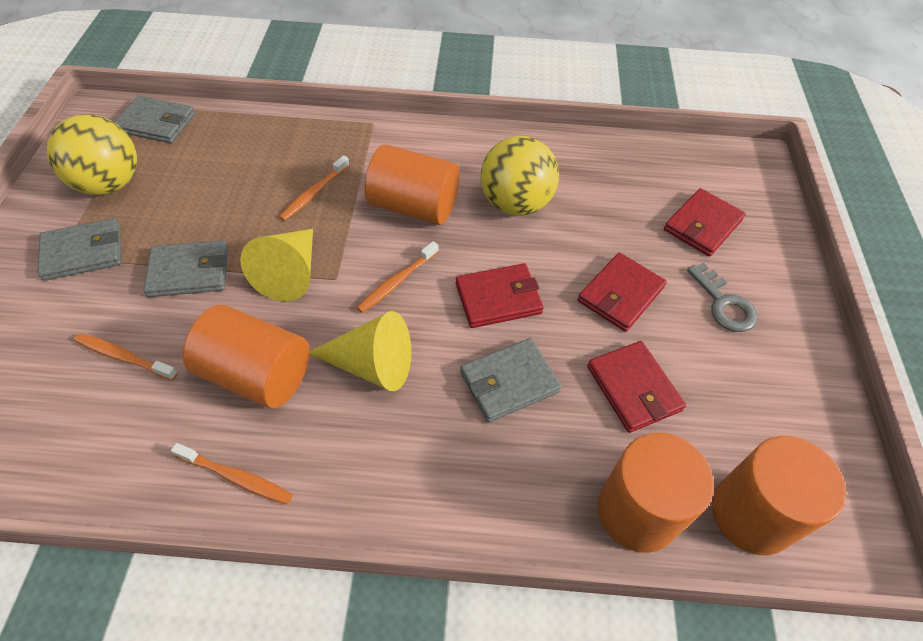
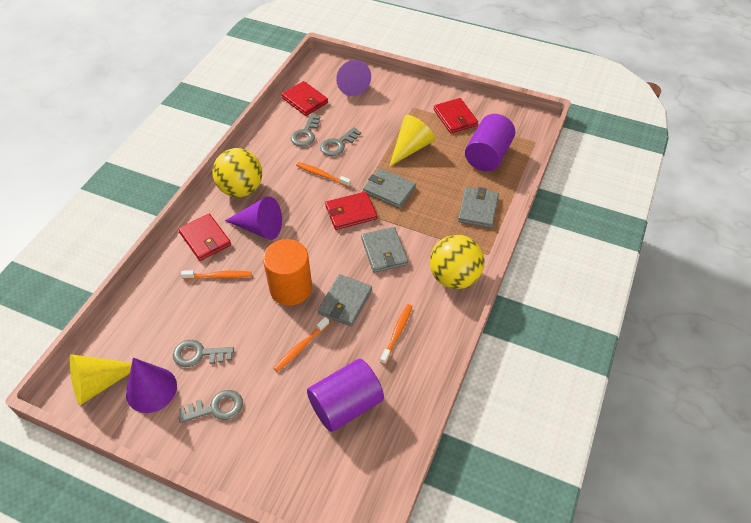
grey key: [687,263,758,332] = 1 -> [173,340,234,367] [179,390,243,423] [291,114,320,147] [320,127,361,156] = 4
orange cylinder: [183,305,310,409] [365,144,460,225] [598,433,714,553] [712,436,846,555] = 4 -> [263,239,312,306] = 1
purple cone: none = 0 -> [126,358,177,413] [225,196,282,240] [336,60,371,96] = 3
purple cylinder: none = 0 -> [307,359,384,432] [465,114,515,171] = 2

